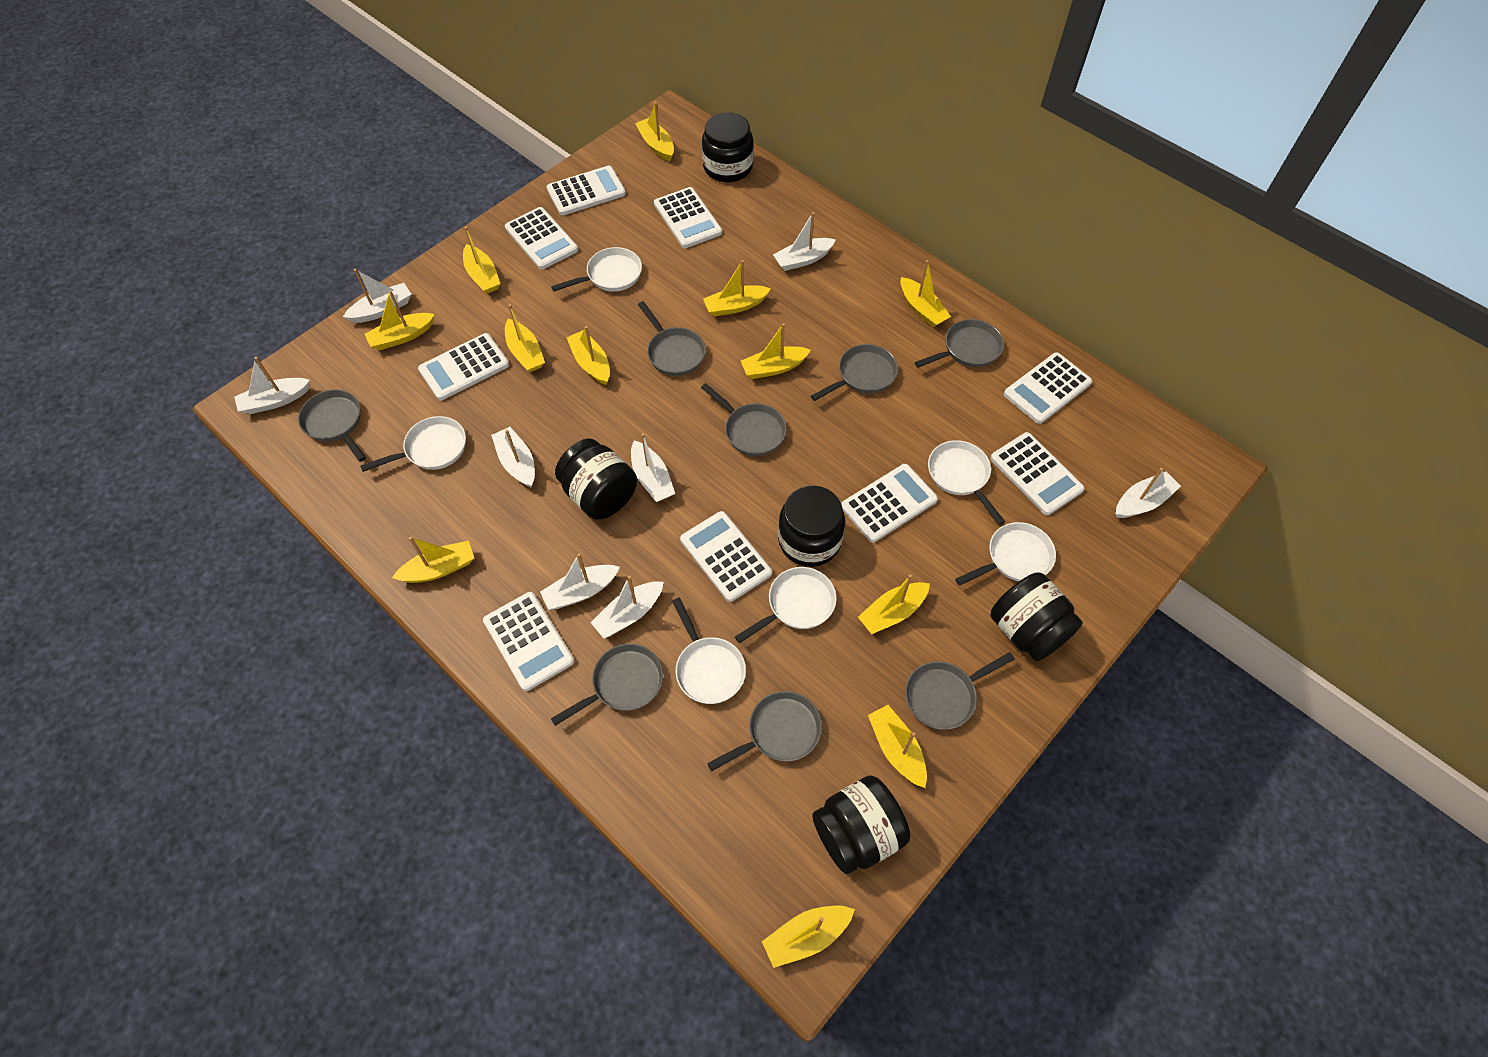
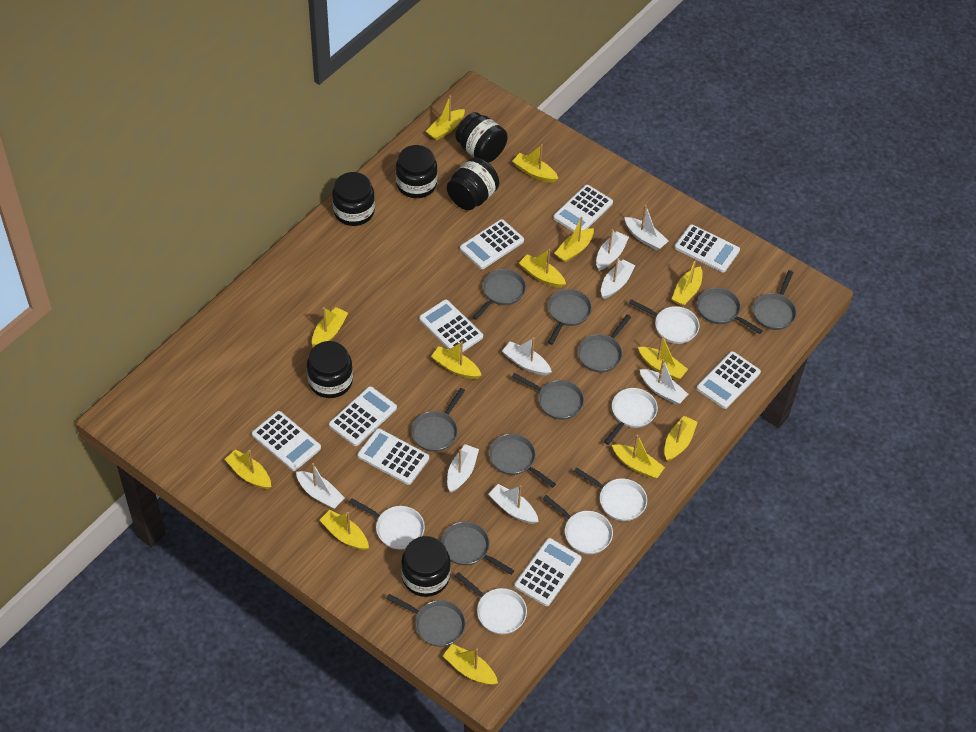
black jar: [555,439,637,520] [702,112,753,182] [778,486,845,567] [812,775,910,874] [991,572,1083,661] = 5 -> [307,341,353,398] [332,172,375,226] [396,145,437,198] [401,536,451,597] [447,157,499,210] [455,112,508,163] = 6
grey pan: [298,389,366,462] [551,644,663,726] [638,301,706,376] [701,383,787,456] [707,691,822,771] [811,344,898,401] [905,652,1015,730] [915,319,1004,368] = 8 -> [386,594,466,647] [411,388,465,452] [441,521,514,575] [472,269,526,320] [489,434,556,488] [512,373,584,420] [548,289,592,345] [578,315,631,372] [697,287,763,334] [753,270,797,330] = 10
yellow boat: [365,290,435,350] [392,537,474,583] [463,226,500,294] [505,304,545,372] [567,326,610,385] [635,102,674,161] [703,260,771,317] [741,323,811,379] [762,906,855,968] [858,574,930,634] [868,705,927,788] [900,260,951,327] = 12 -> [224,449,271,489] [312,307,348,347] [319,510,369,550] [426,95,465,141] [431,341,482,379] [443,644,498,685] [512,144,559,183] [519,249,566,288] [554,217,594,263] [612,435,665,479] [638,335,688,380] [664,416,698,461] [672,258,703,306] = 13

